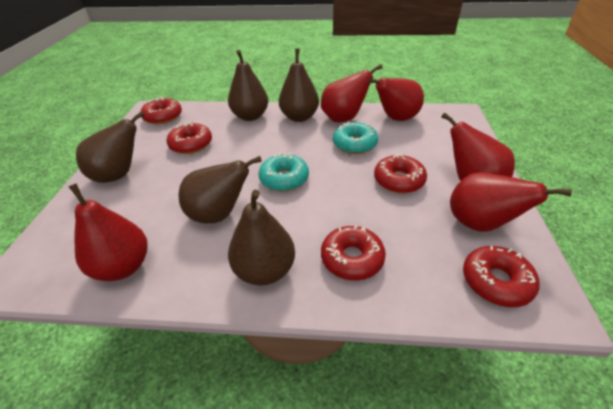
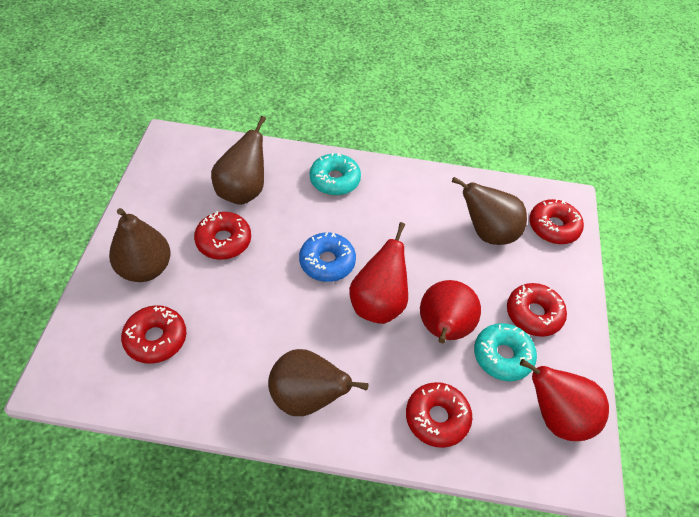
blue donut: none = 0 -> [299,232,356,282] = 1
brown pear: [76,111,145,183] [179,156,262,224] [228,50,268,121] [228,190,295,286] [279,48,319,122] = 5 -> [109,208,171,282] [211,116,266,205] [268,349,368,416] [452,177,527,245] = 4
red pear: [69,183,148,281] [321,64,383,122] [368,78,424,121] [441,112,515,181] [450,172,572,232] = 5 -> [349,222,408,324] [420,280,481,343] [520,359,609,441] = 3

